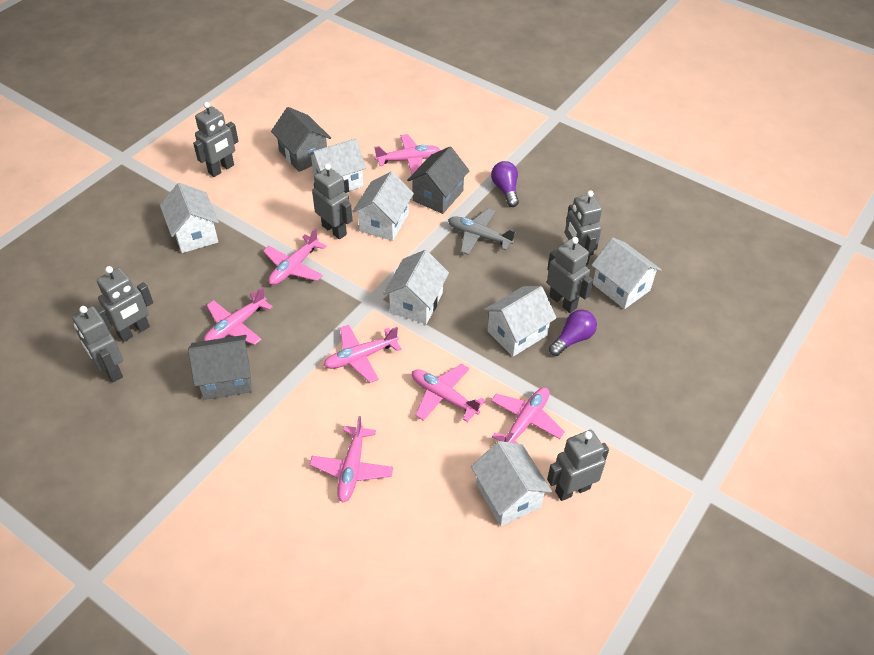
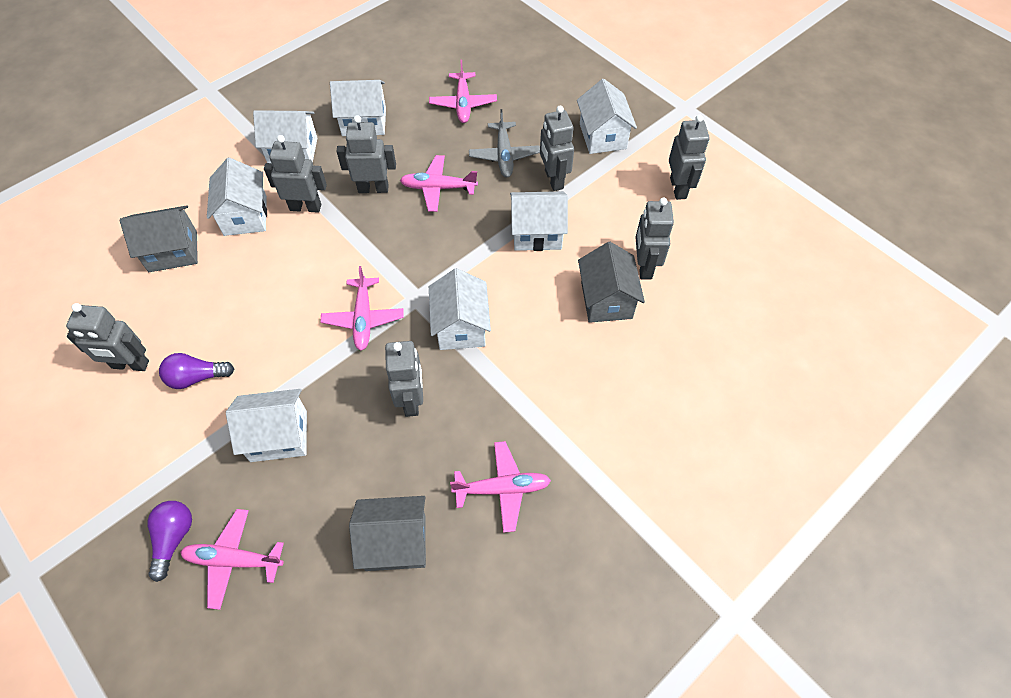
pink plane: [204,287,273,345] [263,228,326,285] [310,416,393,503] [323,325,401,383] [374,134,440,175] [412,364,486,422] [491,387,565,444] = 7 -> [180,509,284,610] [320,266,404,350] [400,155,478,212] [429,60,497,123] [450,441,551,533] = 5

